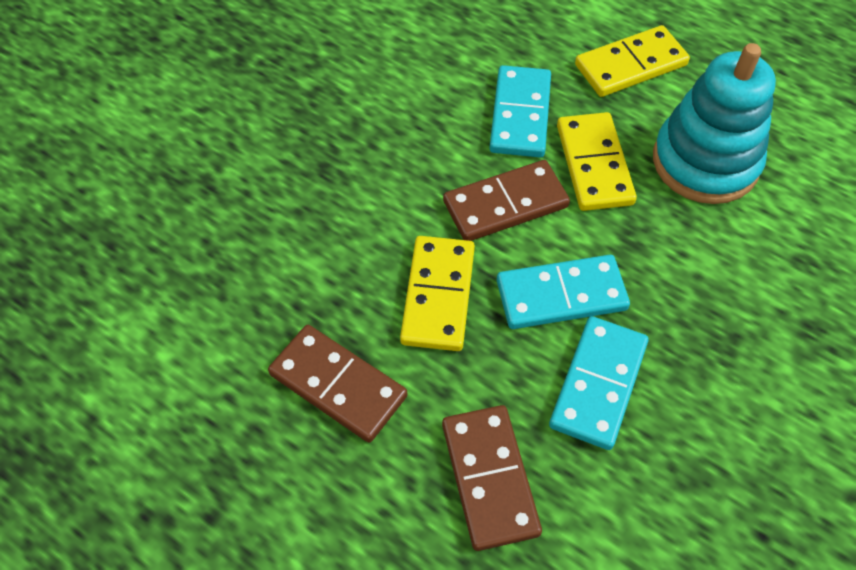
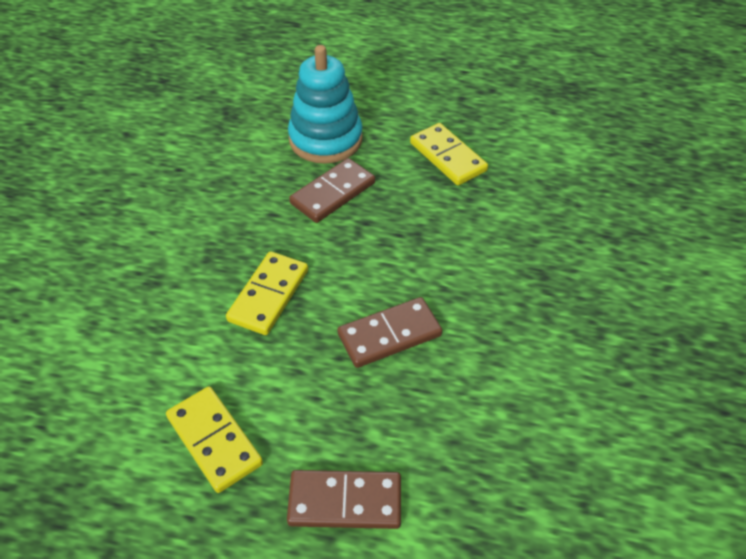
turquoise domino: [490,65,551,157] [497,255,630,329] [549,316,648,450] = 3 -> none = 0

